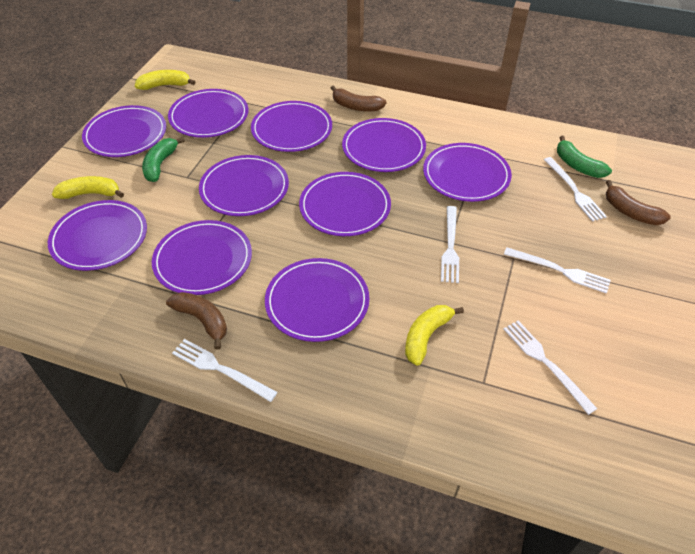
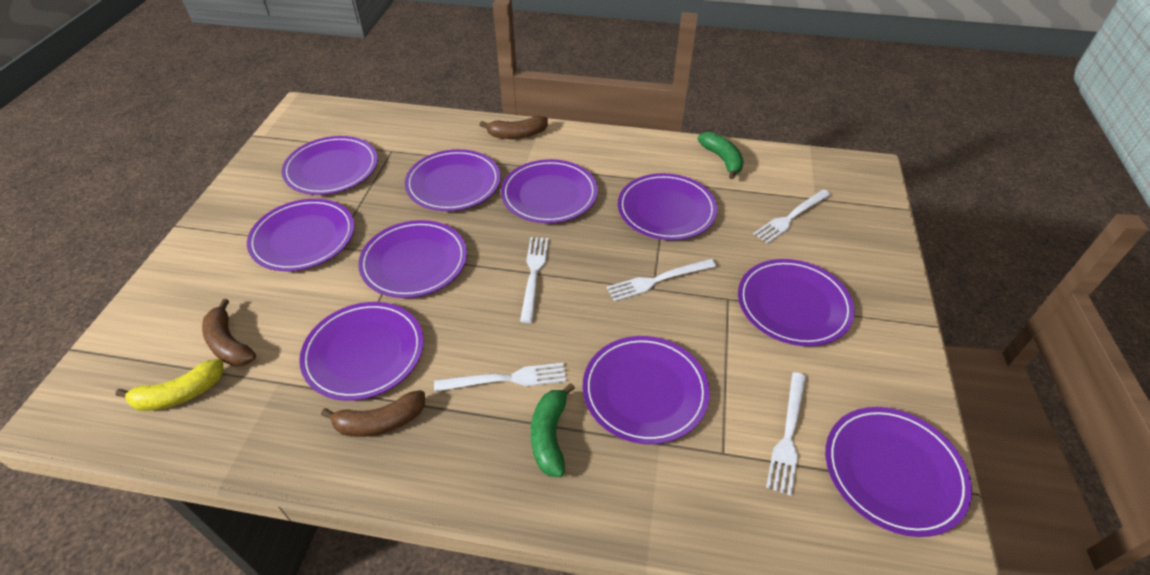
yellow banana: [52,176,124,199] [135,70,195,90] [405,305,464,366] = 3 -> [115,359,224,411] = 1

